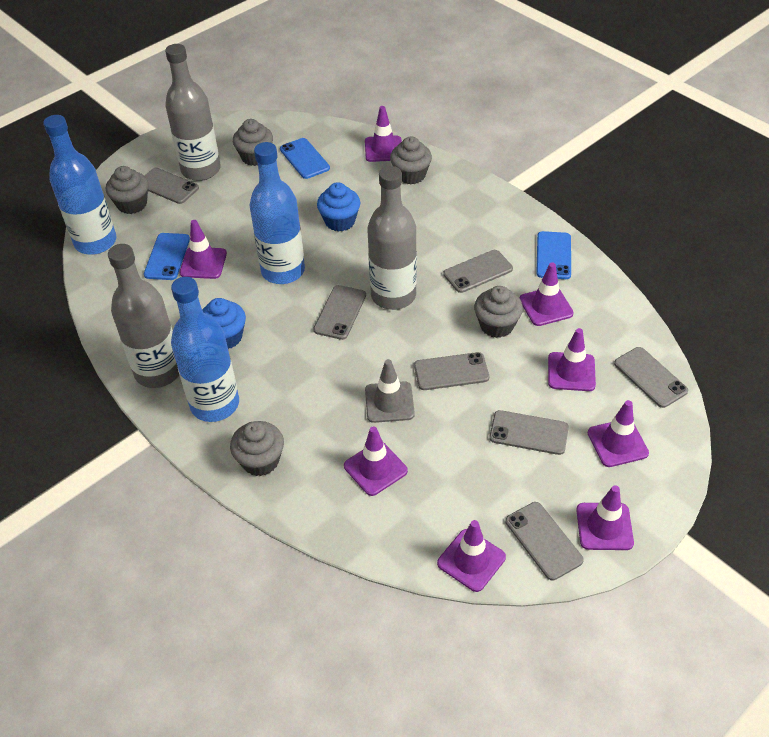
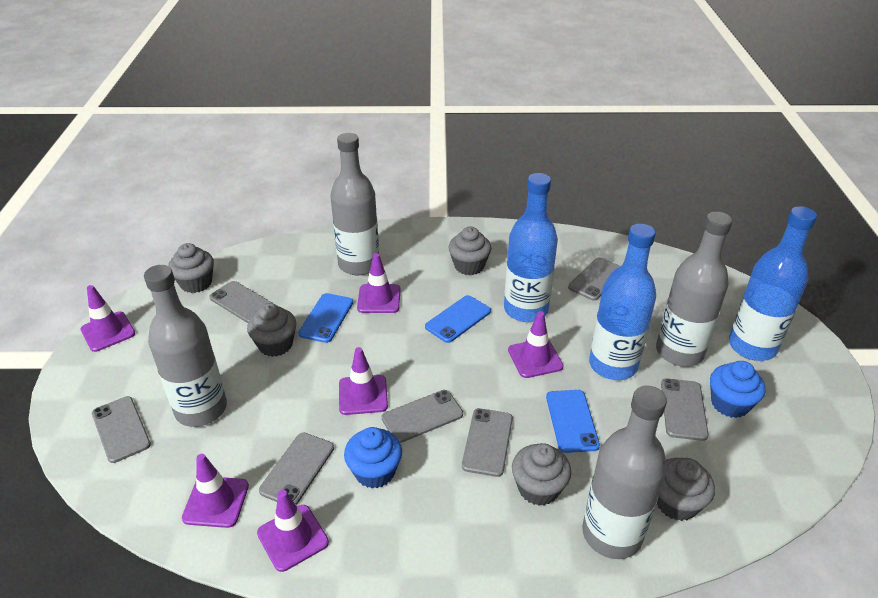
grey bottle: [108,244,179,388] [165,44,221,181] [367,166,417,310] = 3 -> [144,265,227,427] [330,133,379,275] [582,385,667,559] [656,212,733,367] = 4
grey traffic cone: [365,359,415,423] = 1 -> none = 0
purple traffic cone: [180,220,227,279] [344,426,408,496] [365,106,402,162] [437,520,506,592] [519,262,574,326] [548,328,596,391] [576,485,634,550] [588,400,649,467] = 8 -> [80,285,135,352] [182,454,249,528] [257,490,329,572] [339,347,388,415] [357,253,401,313] [508,311,564,378] = 6

